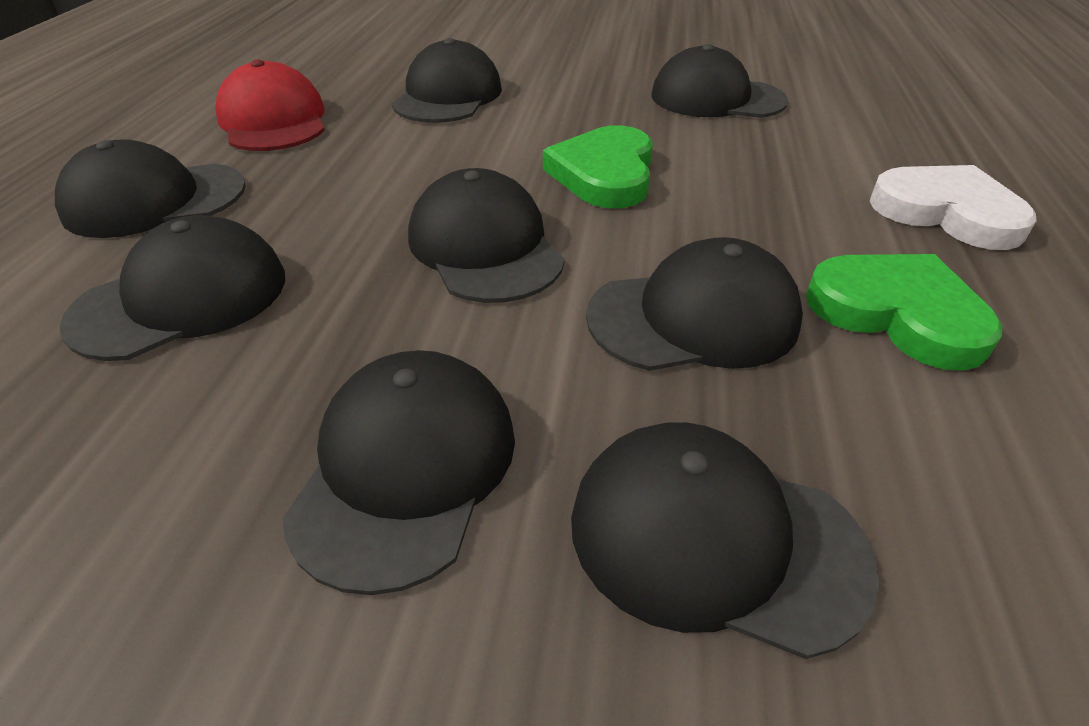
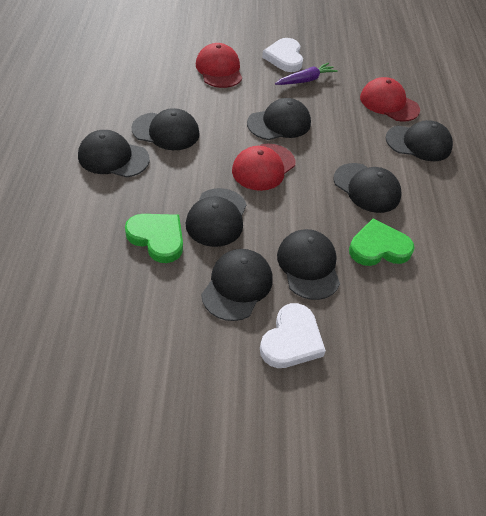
purple carrot: none = 0 -> [275,63,338,85] = 1
red cap: [215,60,325,151] = 1 -> [196,43,242,88] [232,144,295,191] [360,77,420,122] = 3
white heart: [870,165,1037,250] = 1 -> [260,303,326,368] [262,38,303,72] = 2

